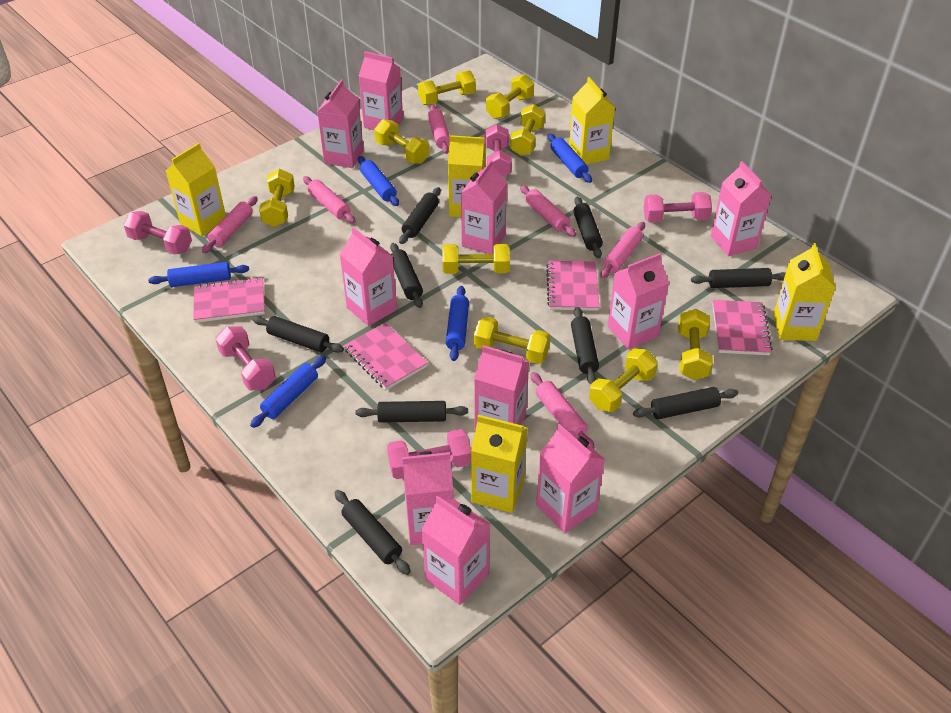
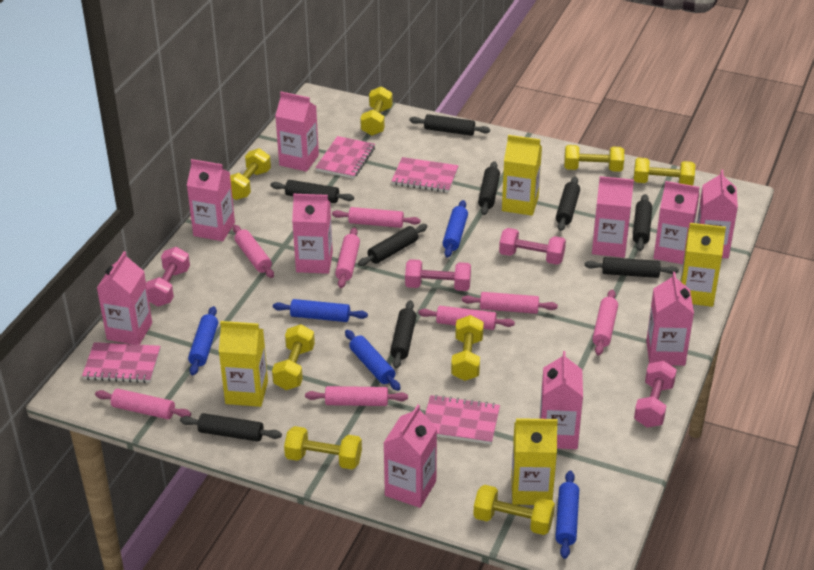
pink dumbbell: [123,211,192,255] [215,326,276,390] [387,429,471,479] [485,124,512,177] [644,192,712,223] = 5 -> [146,247,190,307] [405,259,471,291] [499,228,566,265] [634,361,677,428] = 4
pink rolling pin: [202,196,258,253] [303,176,356,223] [428,104,450,154] [520,185,576,237] [530,372,595,449] [600,222,645,279] = 6 -> [95,389,191,419] [233,225,274,278] [305,386,408,406] [332,207,421,228] [335,227,360,288] [418,306,515,330] [462,292,558,314] [592,290,618,356] = 8
yellow carton: [166,143,226,236] [448,135,486,217] [471,415,527,513] [569,77,615,165] [773,243,836,341] = 5 -> [219,321,268,407] [502,135,542,216] [511,418,558,505] [680,223,726,307] = 4
yellow dumbbell: [259,169,295,227] [374,119,429,164] [418,71,476,105] [442,244,510,274] [474,317,551,364] [486,74,534,119] [510,104,545,156] [589,348,658,412] [678,309,713,380] = 9 -> [230,148,271,200] [272,324,315,390] [284,426,362,469] [360,86,393,136] [451,315,484,381] [473,485,555,535] [564,145,624,172] [634,158,695,186] = 8

